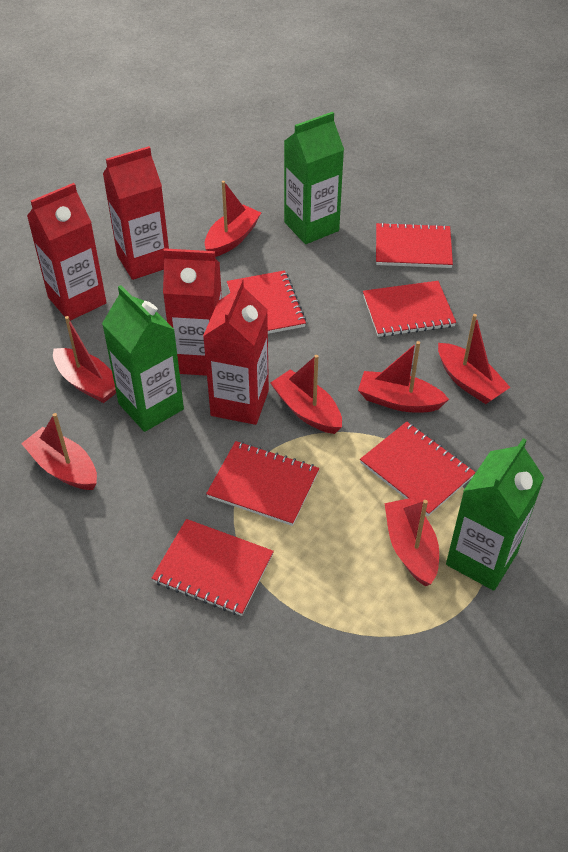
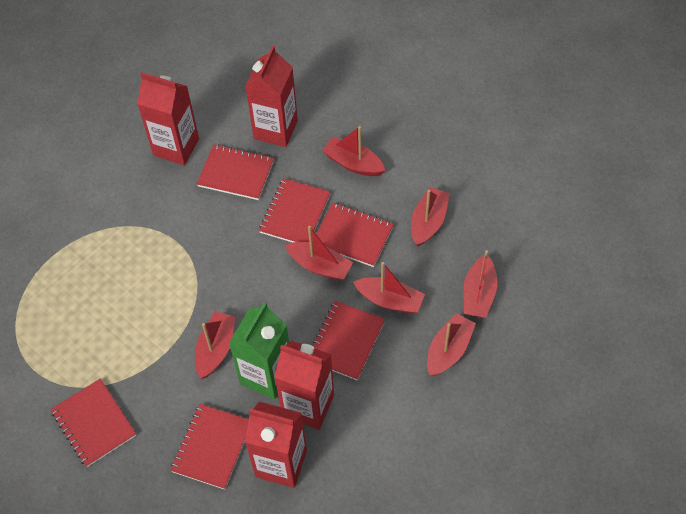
green carton: [102,285,184,432] [284,112,344,244] [446,438,544,591] = 3 -> [229,302,289,399] = 1

